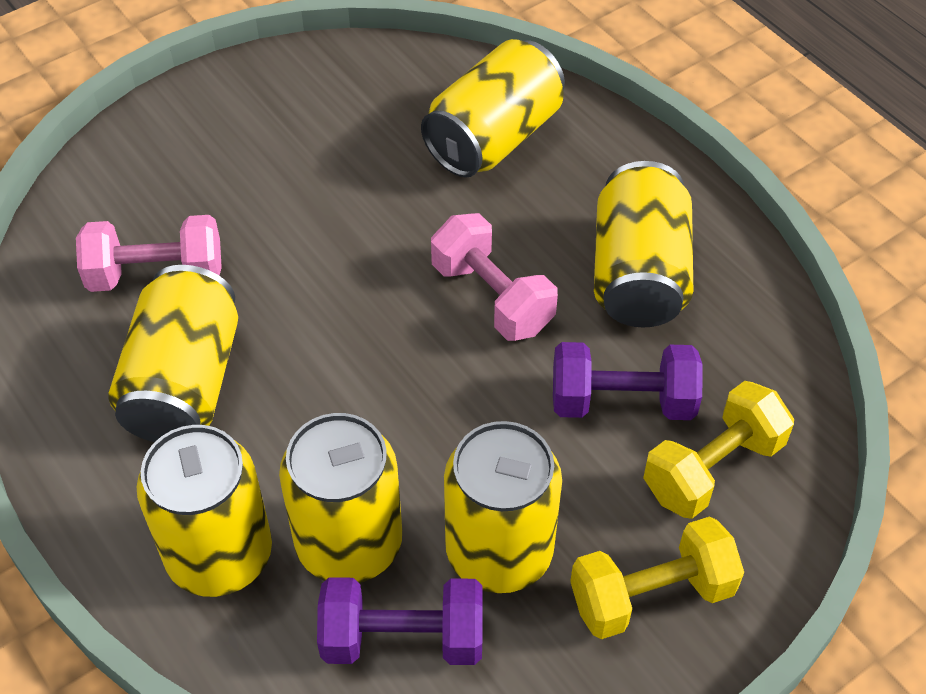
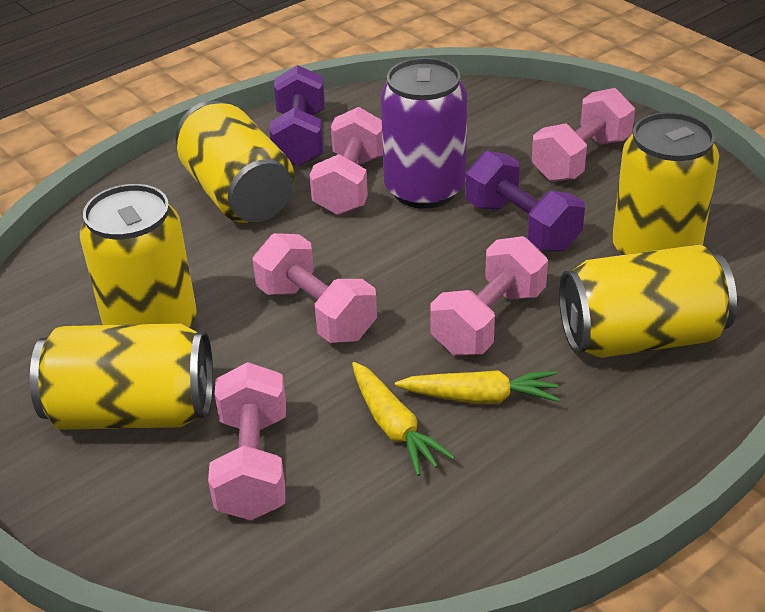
pink dumbbell: [76,215,222,292] [431,213,558,341] = 2 -> [208,362,286,520] [253,233,377,343] [310,107,383,215] [430,236,548,355] [532,88,635,182] = 5
purple can: none = 0 -> [381,58,467,209] = 1
yellow can: [108,265,238,442] [137,425,272,597] [279,413,402,583] [421,39,565,178] [444,421,562,593] [594,161,693,328] = 6 -> [30,323,213,430] [80,184,197,328] [176,101,294,223] [559,245,737,358] [612,112,719,255] = 5
yellow carrot: none = 0 -> [352,362,455,476] [395,370,560,404] = 2
yellow dumbbell: [570,516,744,639] [643,381,794,519] = 2 -> none = 0

